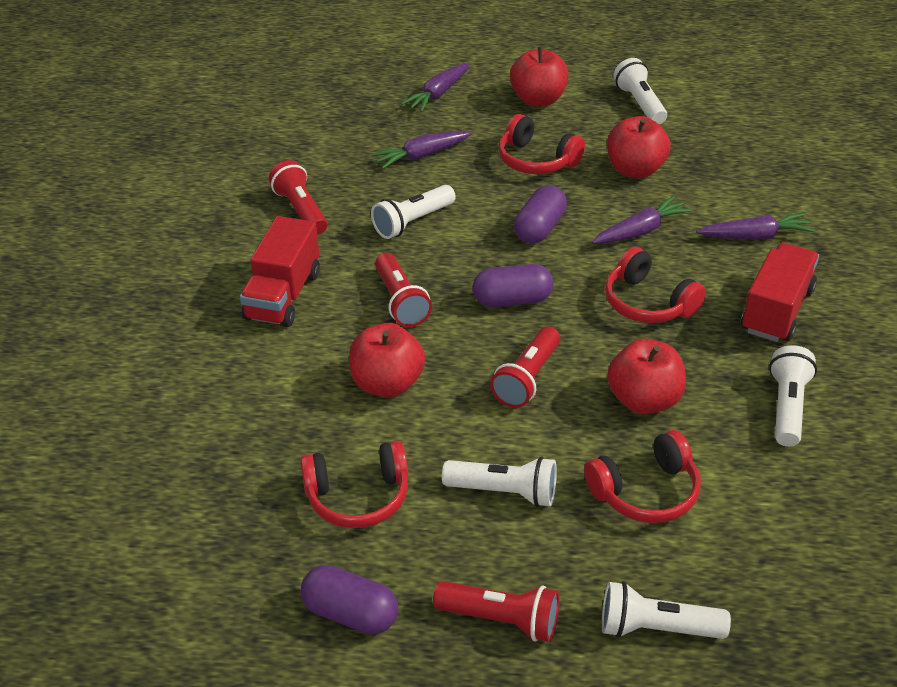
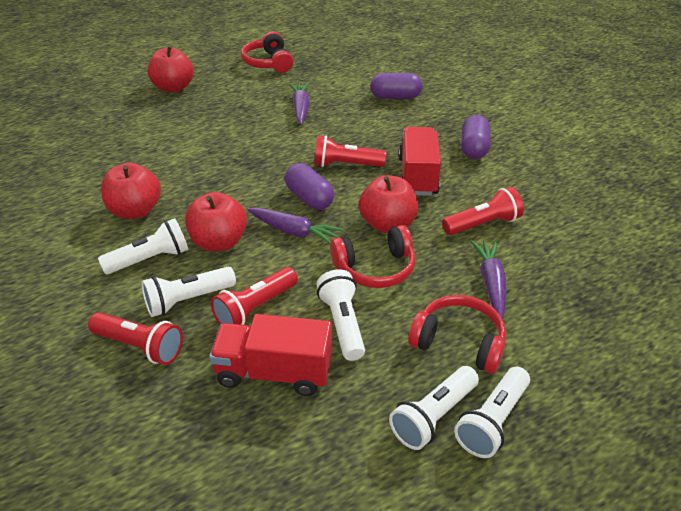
purple carrot: [371,131,472,169] [401,63,470,112] [592,196,692,244] [696,213,814,240] = 4 -> [248,208,343,244] [289,83,310,125] [470,240,506,319] = 3
red headphones: [300,440,408,528] [498,114,585,174] [584,430,701,523] [605,247,706,323] = 4 -> [241,32,293,73] [330,225,415,288] [408,295,506,374] = 3

